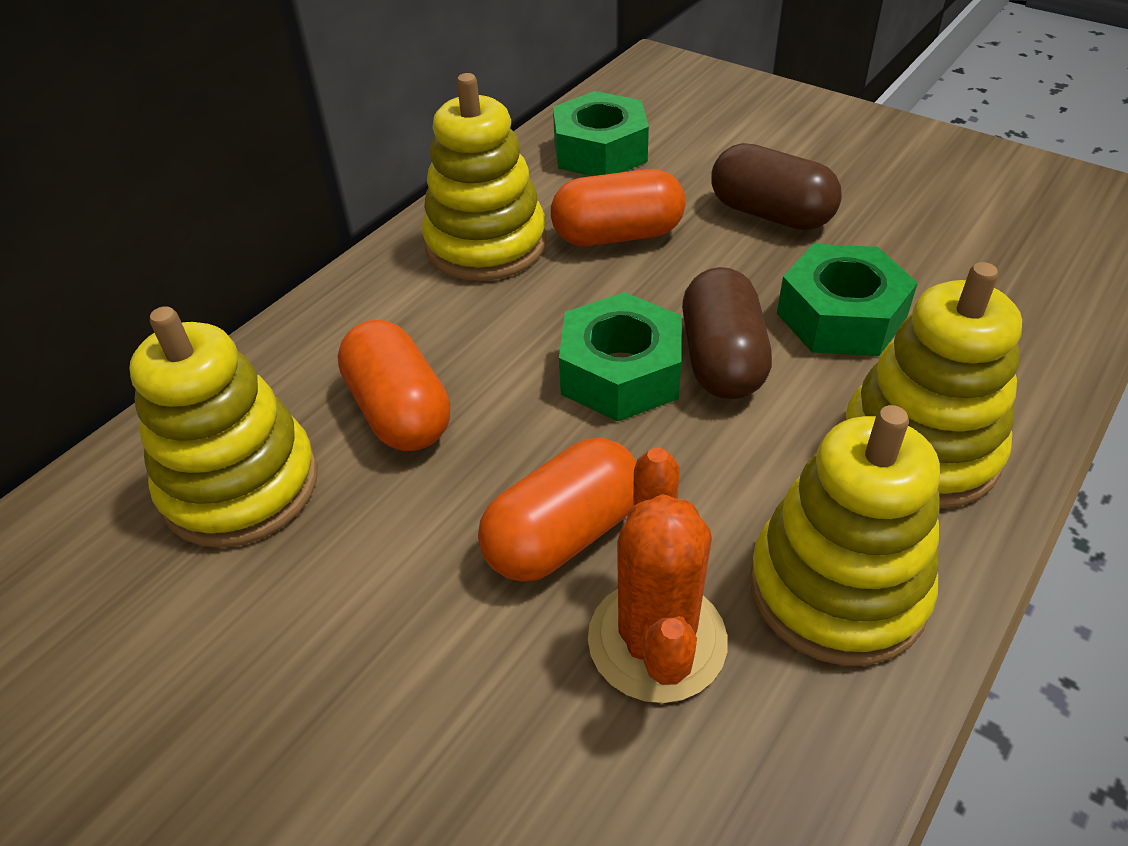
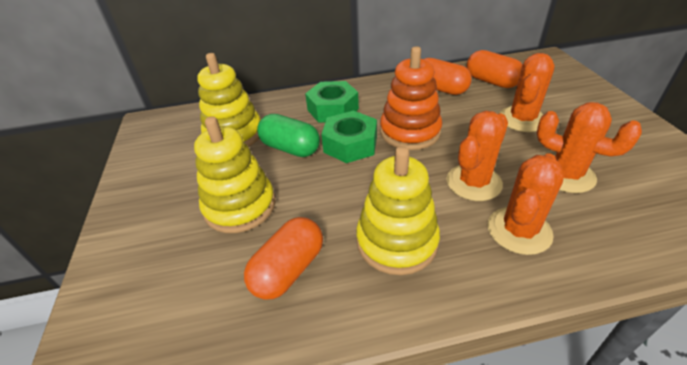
brown capsule: [682,267,772,399] [711,143,842,230] = 2 -> none = 0
green capsule: none = 0 -> [257,114,320,157] = 1
green nut: [553,91,649,176] [559,292,682,422] [777,244,918,356] = 3 -> [305,81,359,123] [321,111,377,163] = 2
orange cactus: [588,448,728,703] = 1 -> [446,111,508,201] [488,154,564,255] [499,53,555,132] [537,102,642,193] = 4
orange stacking toy: none = 0 -> [380,46,442,150] = 1
yellow stacking toy: [129,306,318,548] [422,73,547,281] [749,405,940,666] [844,262,1022,509] = 4 -> [194,116,276,233] [197,53,261,147] [356,146,440,275] = 3

